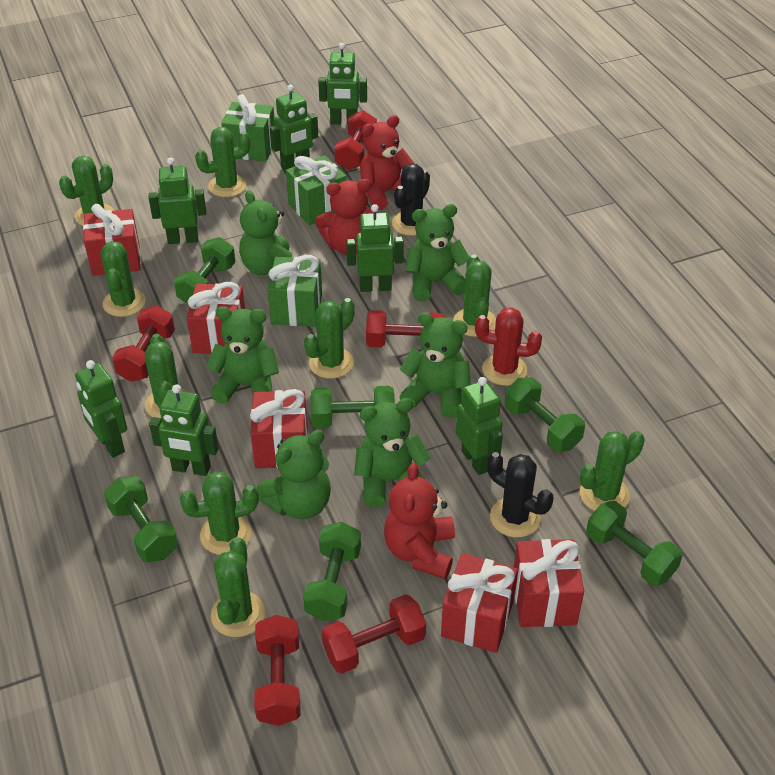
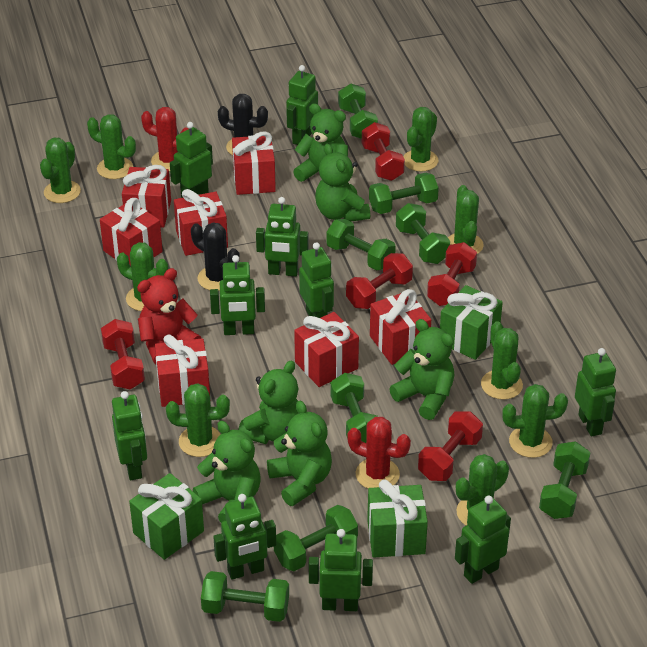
green dumbbell: [104,476,178,562] [174,237,235,304] [303,522,361,621] [311,386,395,428] [504,377,585,452] [586,501,683,586] = 6 -> [201,571,289,622] [274,505,358,571] [326,219,396,270] [330,373,378,443] [338,84,378,139] [369,173,439,214] [396,203,450,264] [539,441,591,519] = 8
green robot: [75,360,127,458] [149,157,206,244] [149,384,219,476] [270,85,318,172] [318,43,367,125] [346,204,404,292] [456,377,503,475] = 7 -> [112,391,147,480] [170,122,213,198] [210,255,265,335] [213,494,276,580] [256,197,309,276] [286,65,318,145] [299,242,334,318] [309,529,373,611] [455,496,511,584] [575,348,616,437] = 10
red cactus: [475,307,542,386] = 1 -> [141,107,188,171] [347,417,411,489] = 2
red gift: [83,204,141,276] [187,282,245,354] [250,389,307,468] [441,553,518,653] [514,539,584,627] = 5 -> [100,198,163,266] [122,165,171,228] [155,334,210,407] [174,189,228,256] [232,132,276,195] [294,312,359,387] [370,289,431,365] = 7
red teddy bear: [315,179,378,255] [360,115,415,210] [384,463,455,579] = 3 -> [137,268,202,365] = 1

